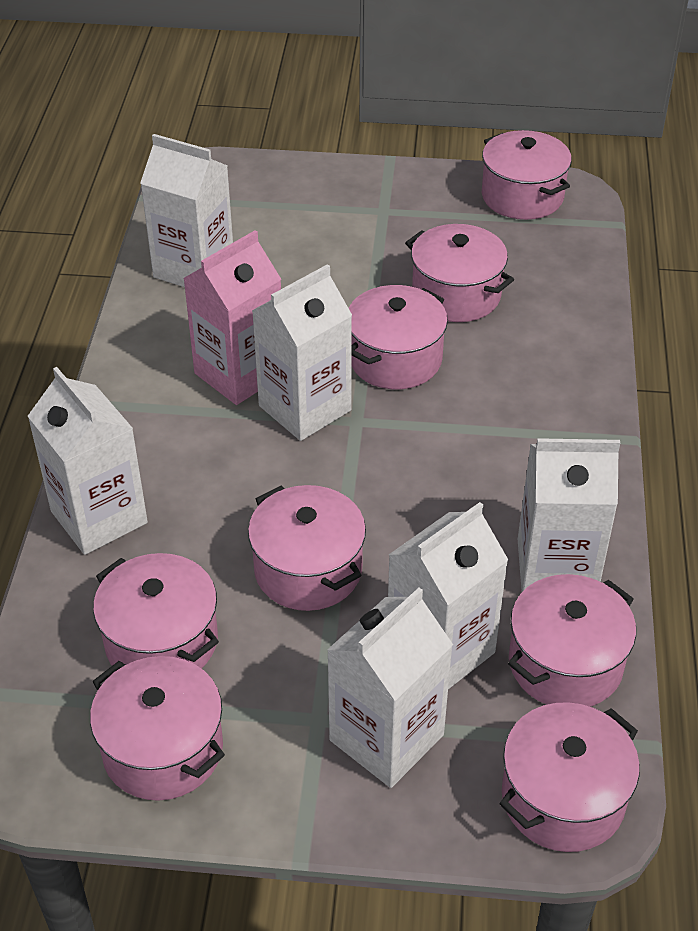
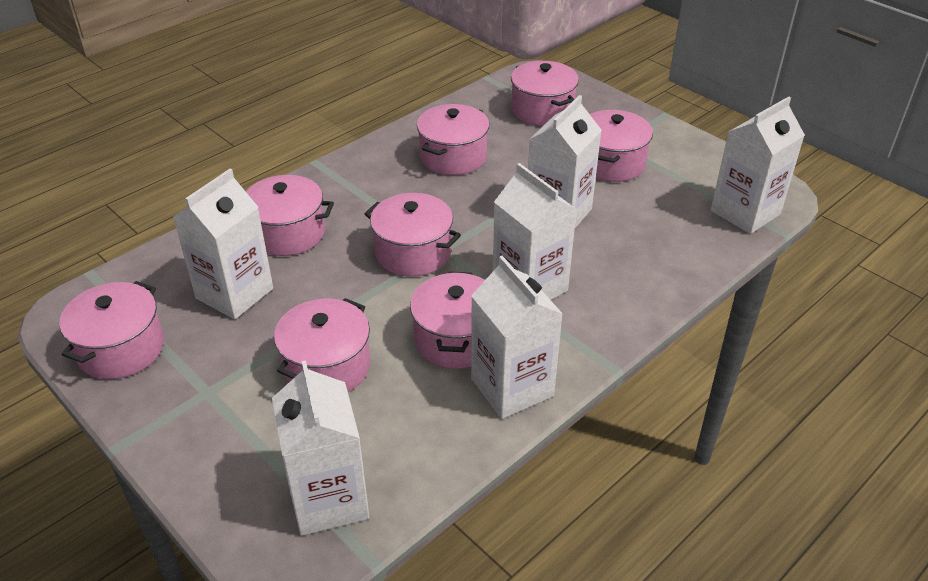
pink carton: [183,230,281,405] = 1 -> none = 0

